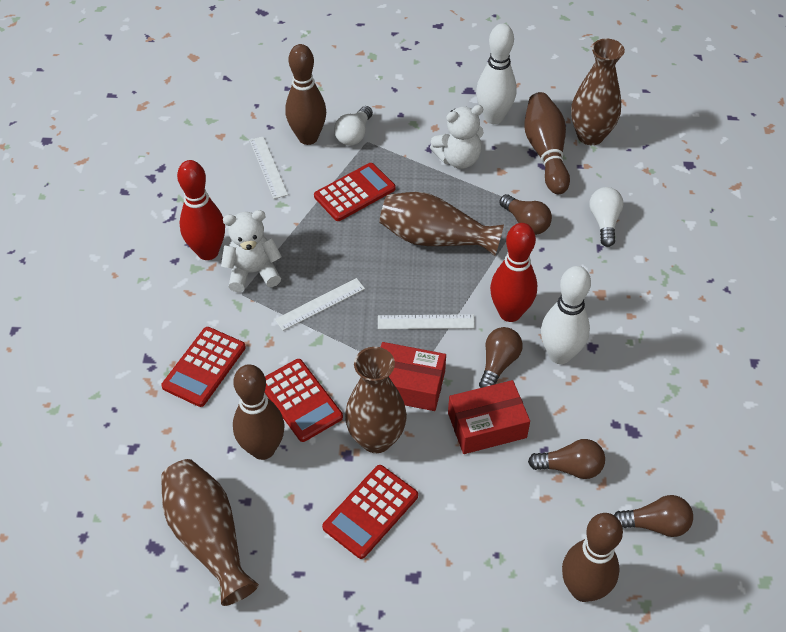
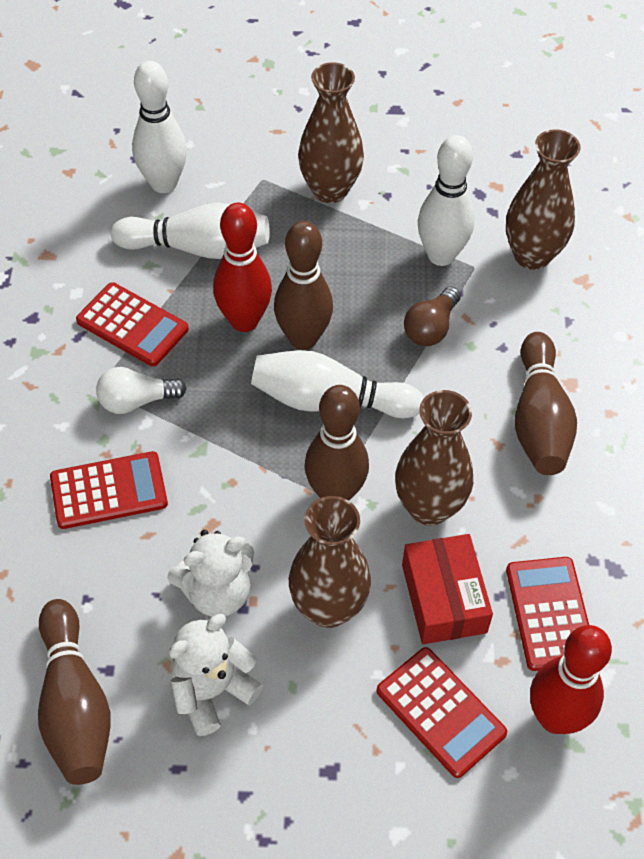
brown light bulb: [479,327,523,388] [499,194,552,235] [528,439,605,479] [614,495,693,537] = 4 -> [404,286,461,346] = 1
red box: [381,342,446,411] [448,380,530,454] = 2 -> [402,534,493,644] = 1
white bowling pin: [476,24,517,124] [541,266,591,364] = 2 -> [111,203,270,259] [132,61,187,193] [251,350,424,418] [418,135,475,266] = 4
white light bulb: [334,106,373,146] [589,187,623,247] = 2 -> [96,367,187,414] = 1
white ruler: [250,136,288,199] [275,278,365,331] [378,314,475,329] = 3 -> none = 0

